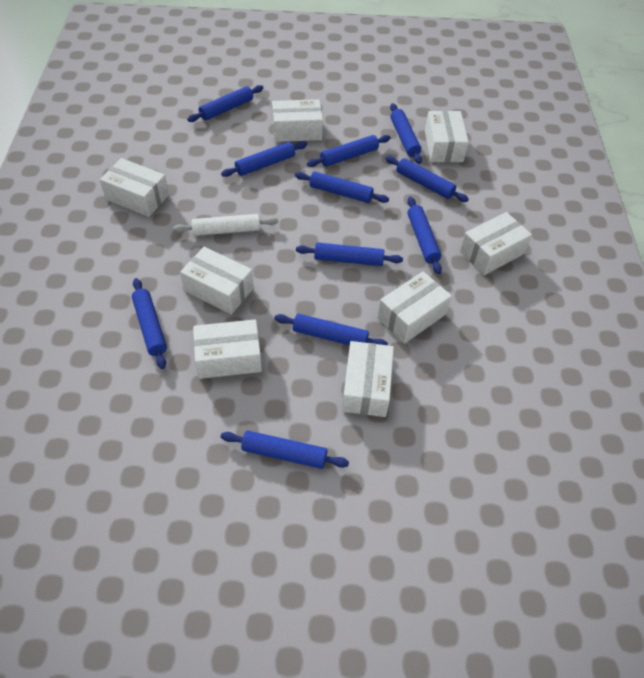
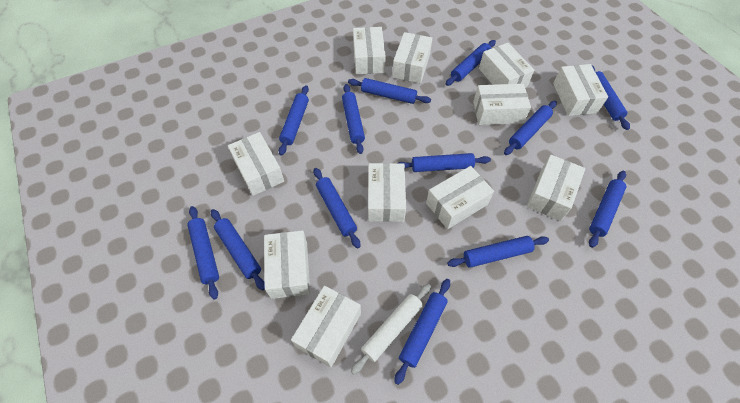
blue rolling pin: [132,278,167,369] [187,85,263,122] [221,141,307,177] [221,431,349,469] [274,314,388,345] [295,172,389,203] [296,242,403,266] [307,135,391,167] [385,156,469,202] [390,103,422,164] [407,197,442,274] = 11 -> [188,206,219,300] [211,209,265,290] [279,85,309,155] [314,168,360,248] [342,84,365,154] [348,78,431,104] [394,279,450,385] [398,153,491,172] [446,40,496,86] [447,236,549,268] [504,101,557,155] [589,171,626,248] [592,65,630,130] = 13
white box: [100,158,169,217] [180,247,253,315] [193,319,262,379] [272,99,323,142] [342,341,394,417] [377,271,452,343] [425,111,469,162] [460,212,532,275] = 8 -> [228,132,284,196] [264,230,310,299] [291,286,361,367] [353,27,386,74] [368,163,406,222] [392,32,432,83] [426,166,494,229] [473,84,531,125] [479,43,534,88] [527,155,585,221] [553,64,608,116] = 11

